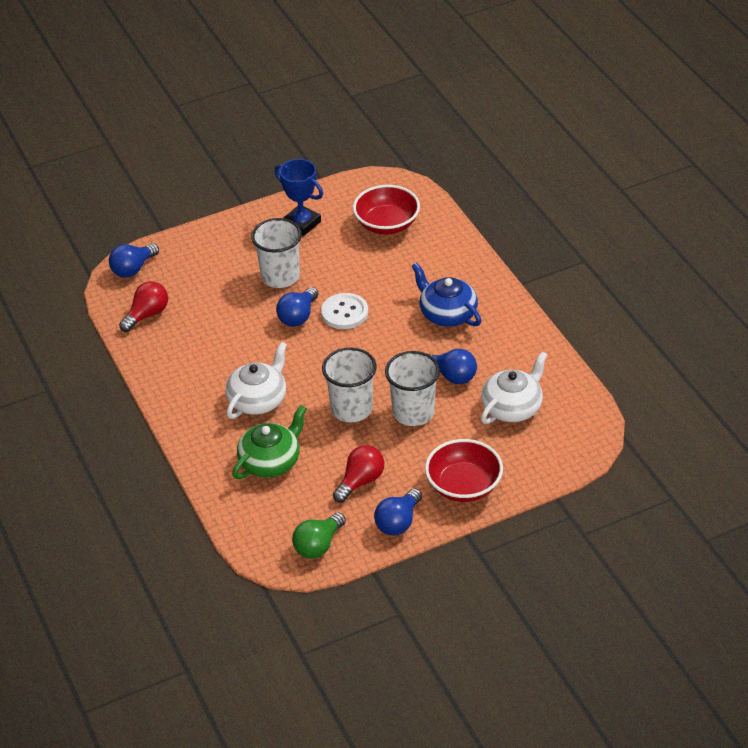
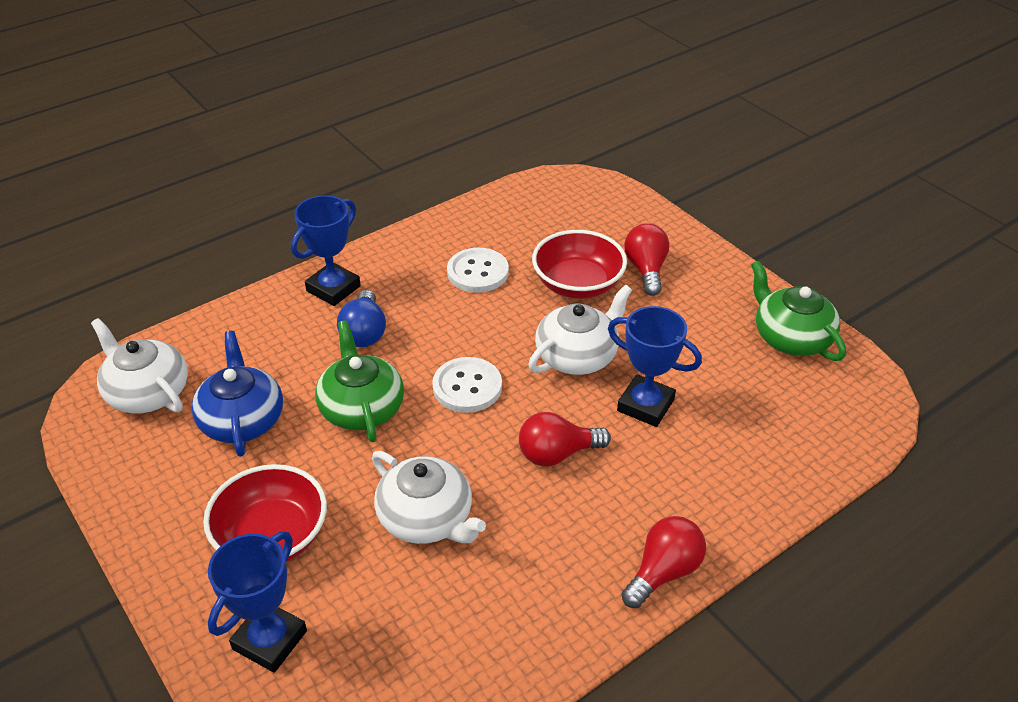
blue light bulb: [109,243,159,278] [276,287,318,327] [374,488,422,536] [426,349,477,384] = 4 -> [337,290,386,347] = 1
blue trophy: [275,159,323,236] = 1 -> [208,531,307,673] [291,195,361,306] [608,306,702,427] = 3
green light bulb: [292,513,346,559] = 1 -> none = 0
green teapot: [232,405,307,479] = 1 -> [315,320,404,442] [751,261,846,361] = 2
red light bulb: [119,281,168,332] [333,445,384,503] = 2 -> [519,412,611,466] [621,516,706,608] [624,223,669,296] = 3
white button: [321,293,368,329] = 1 -> [432,357,502,413] [447,248,509,293] = 2
white cup: [251,218,302,288] [322,348,377,422] [385,351,440,426] = 3 -> none = 0
white teapot: [225,342,287,419] [481,351,547,424] = 2 -> [91,318,188,414] [372,451,486,544] [528,285,632,375] = 3

